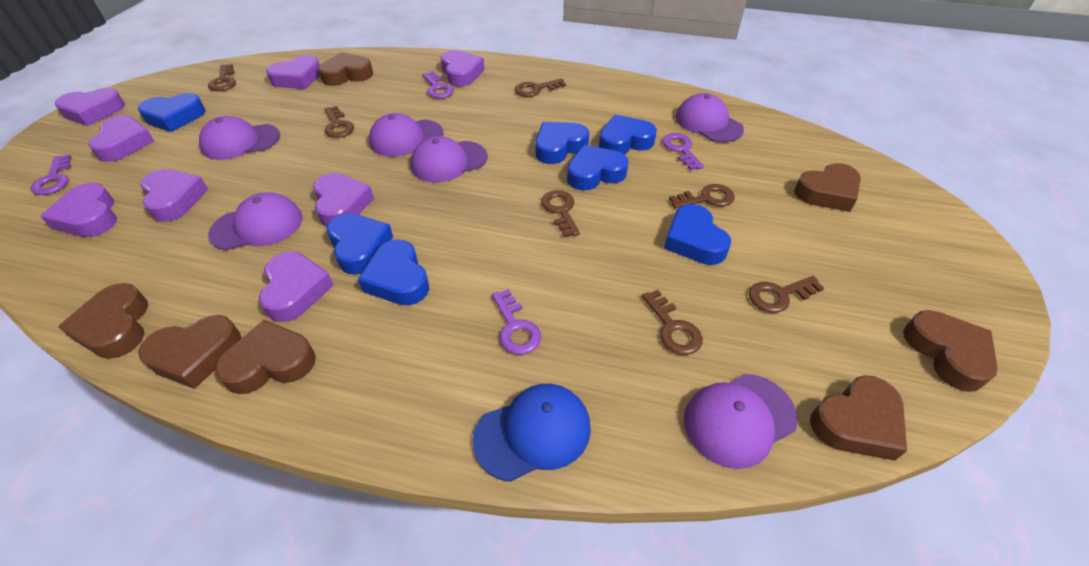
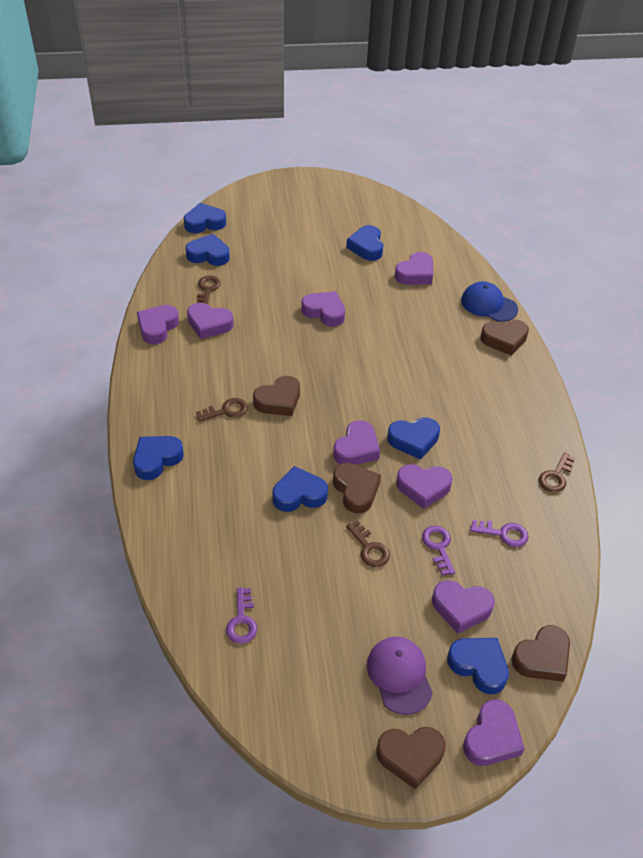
brown heart: [58,283,148,359] [138,315,241,389] [215,320,316,394] [318,52,373,86] [794,163,861,212] [810,375,907,461] [903,310,998,392] = 7 -> [253,376,300,416] [333,463,381,514] [376,727,446,789] [480,320,529,356] [511,625,570,682] = 5
brown key: [208,64,236,91] [324,106,354,138] [515,78,566,97] [541,190,580,237] [642,290,703,355] [669,184,735,208] [749,276,824,313] = 7 -> [196,398,248,422] [197,275,221,305] [346,520,390,567] [539,453,576,493] = 4
purple cap: [199,116,280,160] [208,192,303,250] [369,113,444,157] [411,136,487,183] [676,93,744,142] [684,374,798,469] = 6 -> [367,637,433,715] = 1
purple key: [30,154,71,195] [422,71,454,99] [492,289,541,355] [662,133,704,170] = 4 -> [226,587,257,644] [422,526,455,576] [470,520,528,547] = 3

